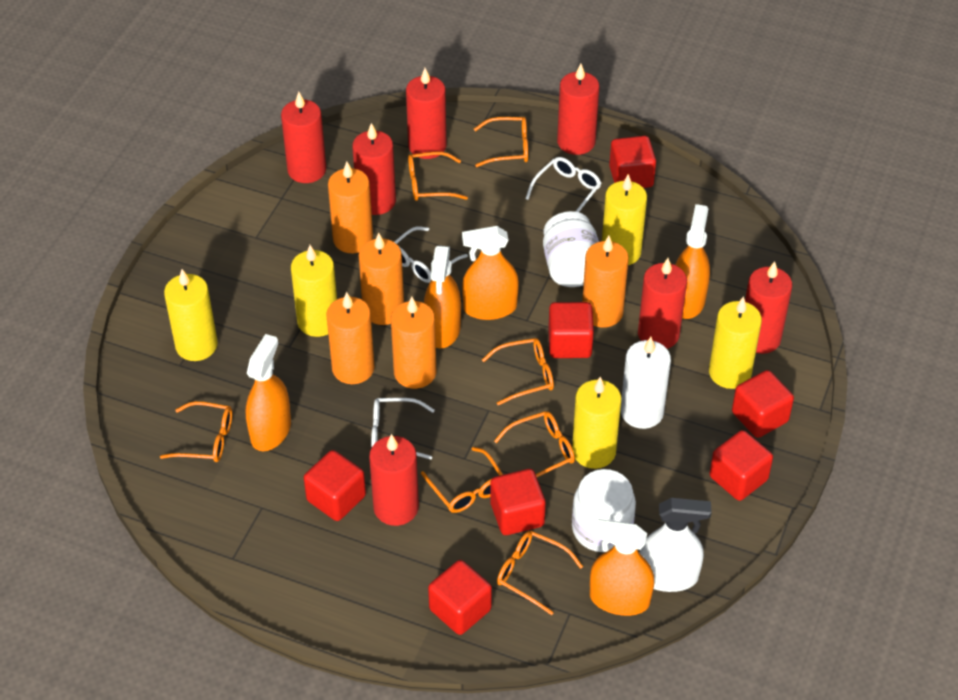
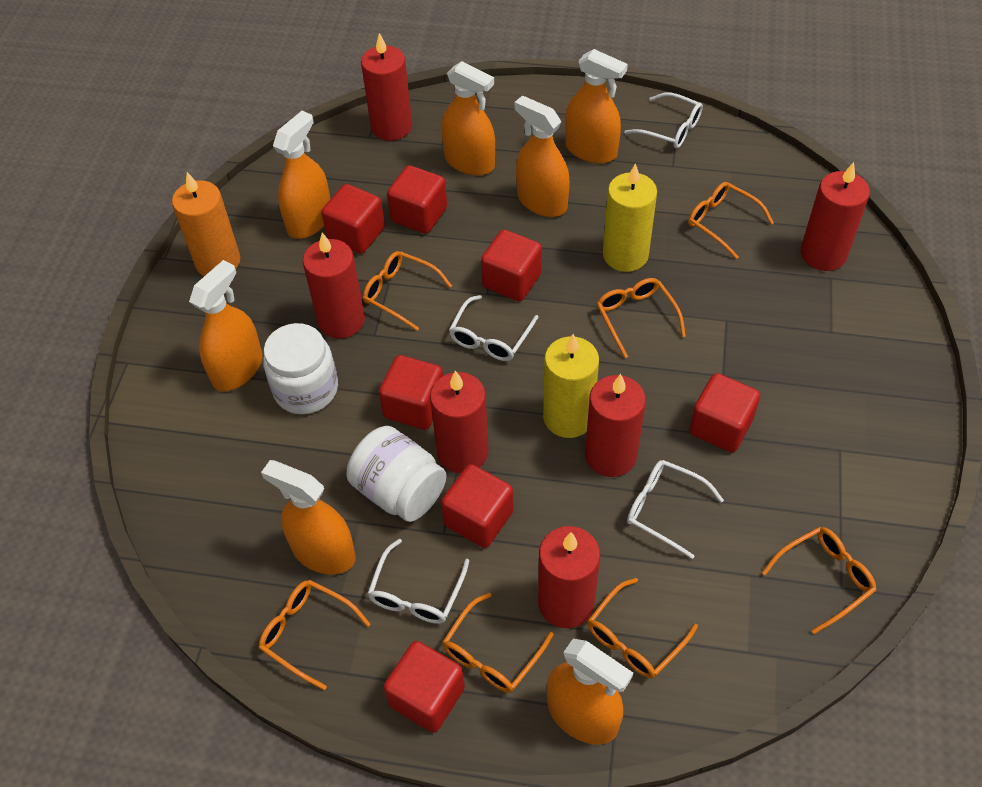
orange candle: [326,292,375,384] [328,162,373,254] [358,233,404,325] [391,297,436,389] [582,235,629,328] = 5 -> [172,172,240,276] = 1
orange spray bottle: [246,334,291,451] [424,246,461,348] [462,226,519,320] [590,519,654,616] [675,204,710,319] = 5 -> [189,260,263,391] [261,460,356,575] [273,111,330,239] [441,61,495,176] [514,95,570,217] [547,639,633,745] [565,49,628,164] = 7
red candle: [281,92,326,183] [352,123,396,215] [369,434,419,526] [406,68,447,159] [557,64,599,155] [638,258,687,349] [745,261,792,354] = 7 -> [302,233,365,338] [361,33,412,141] [430,371,489,473] [538,526,600,628] [585,374,646,477] [801,162,870,271] = 6
white candle: [621,337,671,429] = 1 -> none = 0
white glasses: [371,398,435,459] [395,226,468,283] [525,157,602,212] = 3 -> [367,539,469,624] [449,295,539,361] [624,92,703,149] [627,460,724,559] = 4
white spray bottle: [640,498,712,592] = 1 -> none = 0
yellow candle: [164,269,218,361] [291,245,337,337] [572,377,621,469] [602,174,647,265] [709,296,762,389] = 5 -> [543,334,599,438] [603,163,657,272] = 2

